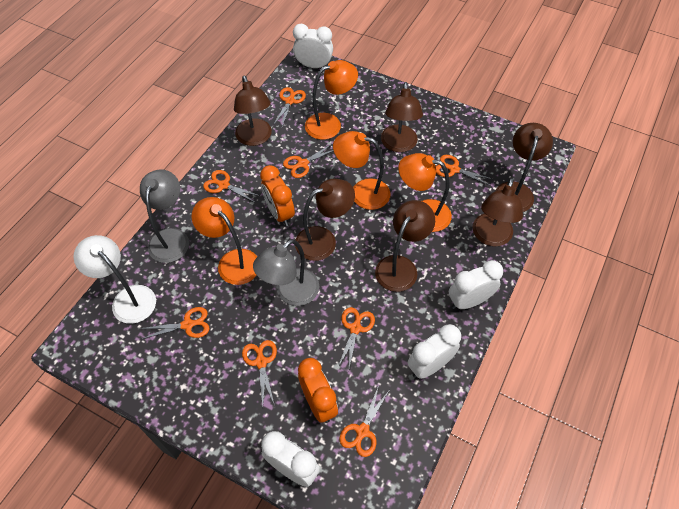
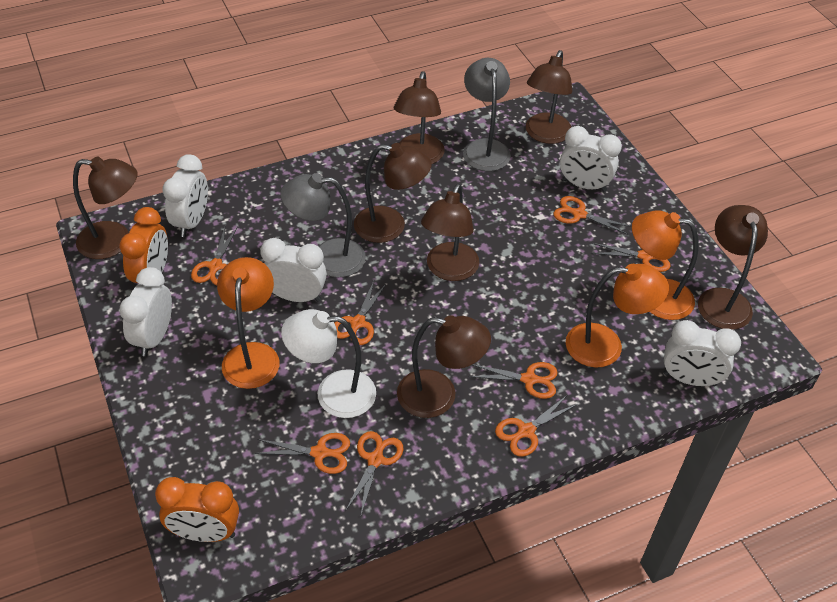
brown lamp: [234,76,272,146] [295,179,355,261] [375,200,435,292] [381,82,423,152] [473,178,523,246] [495,123,553,212] = 6 -> [73,157,137,259] [354,143,432,243] [394,71,445,164] [397,315,491,418] [421,184,479,281] [526,50,572,144] [698,205,768,330] = 7
orange lamp: [191,197,257,285] [305,60,358,140] [333,131,391,210] [398,153,452,232] = 4 -> [217,257,280,389] [566,264,669,368] [632,210,699,320] = 3
white clock: [261,431,320,487] [293,24,333,68] [408,324,461,379] [449,260,503,309] = 4 -> [119,267,172,356] [162,154,208,237] [260,238,327,302] [560,126,622,192] [664,320,741,386] = 5

